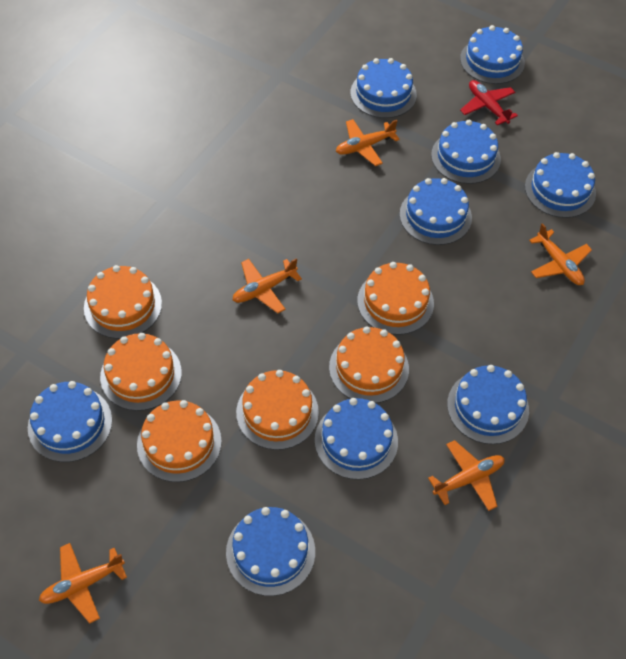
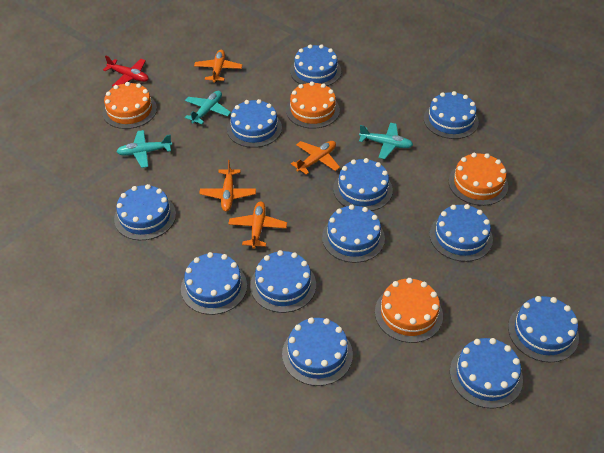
blue cake: [28,381,112,462] [226,507,315,596] [315,398,398,480] [351,58,417,118] [400,178,472,245] [431,120,501,184] [447,365,529,444] [460,25,525,84] [525,152,596,218] = 9 -> [114,184,176,240] [181,252,247,315] [227,99,282,148] [250,250,316,313] [282,317,353,386] [290,44,341,86] [322,205,385,263] [333,158,393,211] [424,91,479,139] [430,204,493,262] [450,338,523,409] [508,296,579,362] = 12
orange cake: [84,265,162,339] [100,333,182,411] [137,400,222,482] [236,370,319,450] [329,326,409,403] [357,262,434,335] = 6 -> [102,82,157,129] [286,81,340,129] [375,278,443,343] [449,153,508,206] = 4
orange plane: [39,543,127,623] [233,258,302,313] [336,119,400,166] [428,440,505,511] [529,223,592,285] = 5 -> [194,50,242,83] [199,160,256,212] [228,201,287,249] [291,141,340,175] = 4
turquoise plane: none = 0 -> [116,130,172,168] [185,91,231,124] [359,123,413,159] = 3

